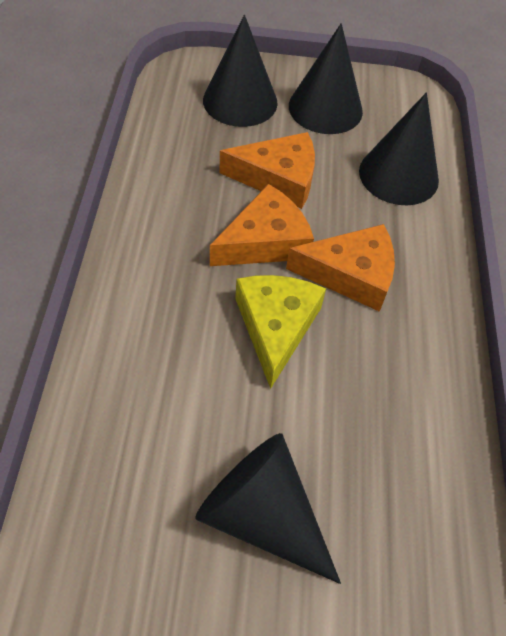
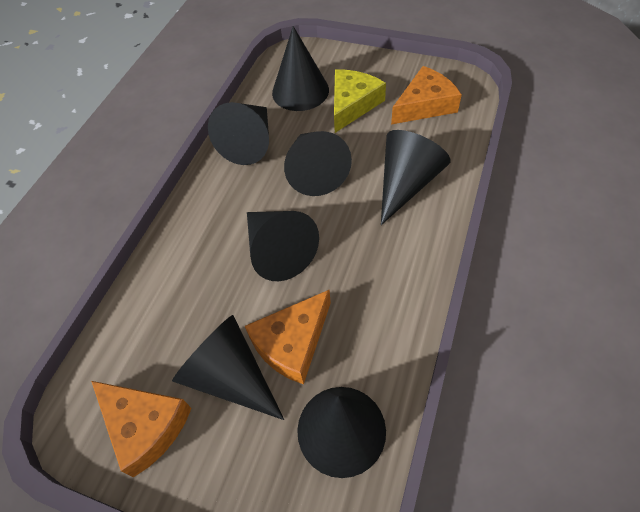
black cone: [195,433,341,584] [203,15,278,127] [289,23,363,134] [359,92,439,205] = 4 -> [172,315,284,420] [208,102,269,165] [247,211,319,281] [272,26,329,111] [284,131,352,196] [297,387,386,478] [381,130,451,225] = 7

